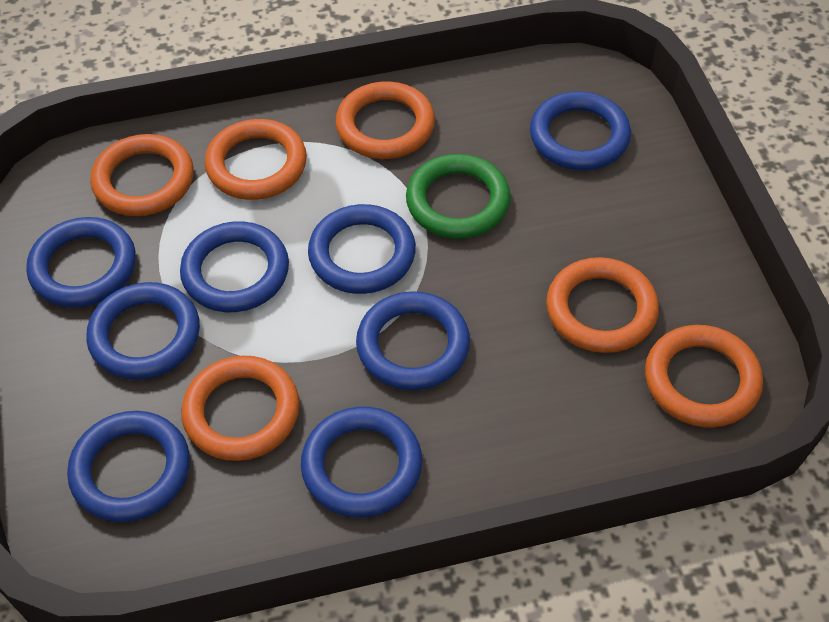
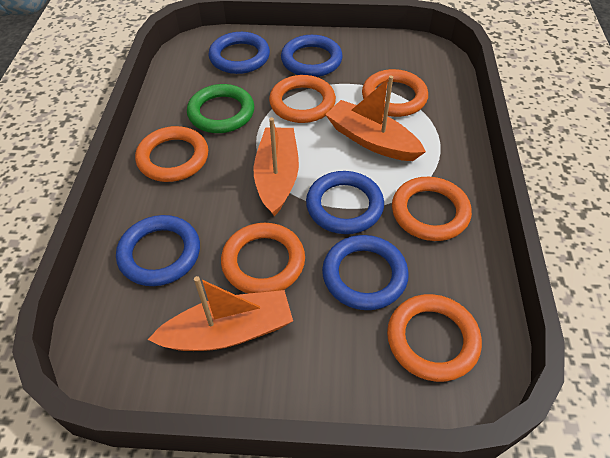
blue ring: [26,217,136,308] [67,411,190,522] [86,282,200,380] [180,221,289,312] [301,407,422,518] [308,204,416,294] [356,291,470,390] [530,91,631,170] = 8 -> [116,215,200,286] [209,32,270,74] [281,35,343,77] [306,171,384,234] [322,235,409,310] = 5
orange boat: none = 0 -> [148,276,293,351] [254,117,299,216] [325,76,426,161] = 3

